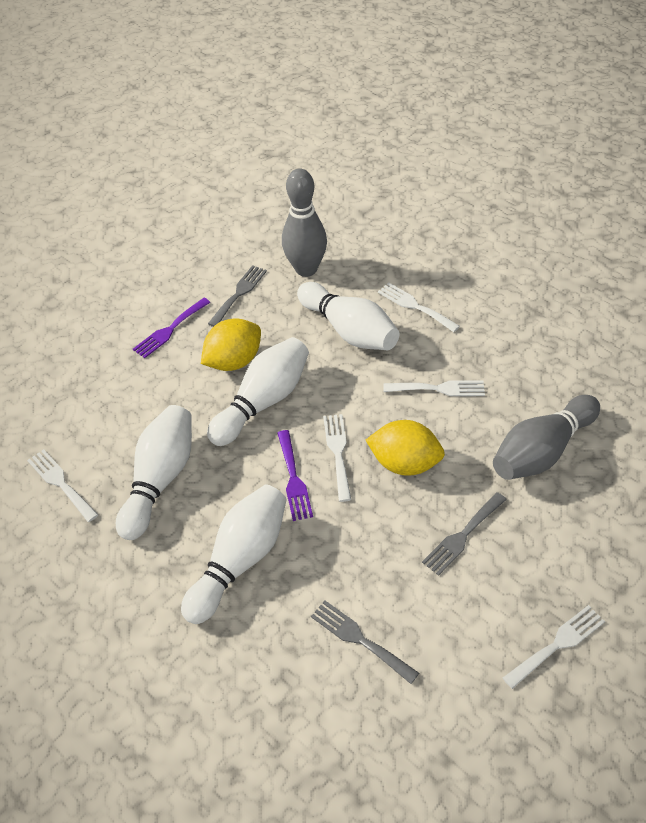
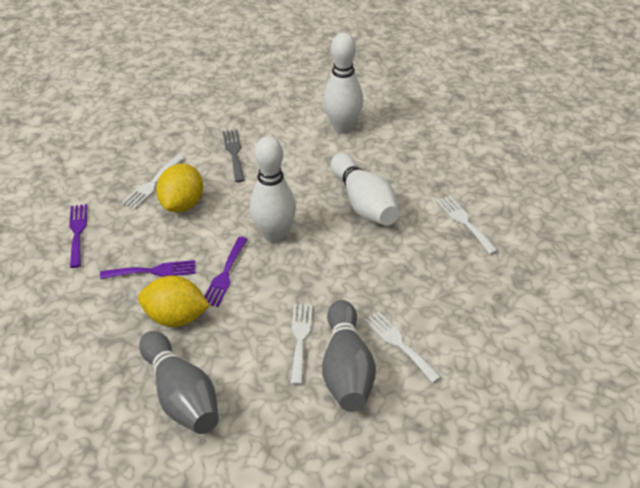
grey fork: [208,265,267,327] [311,600,419,684] [422,492,507,576] = 3 -> [223,130,245,182] = 1
purple fork: [133,298,211,358] [277,430,313,521] = 2 -> [69,204,88,268] [100,260,196,279] [204,237,248,307] = 3
white bowling pin: [116,405,192,540] [181,484,287,624] [207,337,309,446] [297,282,400,350] = 4 -> [250,136,296,243] [323,33,364,134] [331,153,399,225] = 3
white fork: [27,449,98,522] [323,414,351,502] [378,282,460,332] [383,380,485,396] [503,605,605,689] = 5 -> [122,155,184,209] [291,304,312,385] [364,311,441,383] [436,196,498,254] = 4

